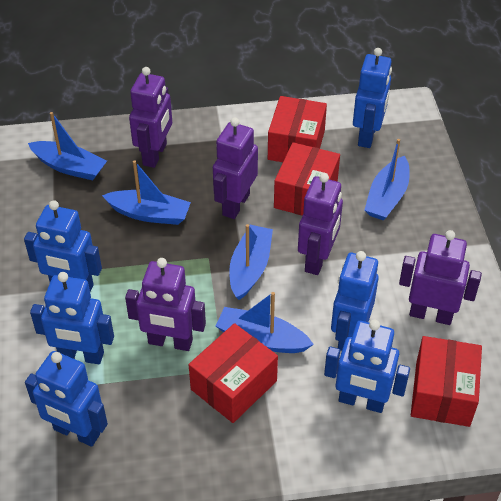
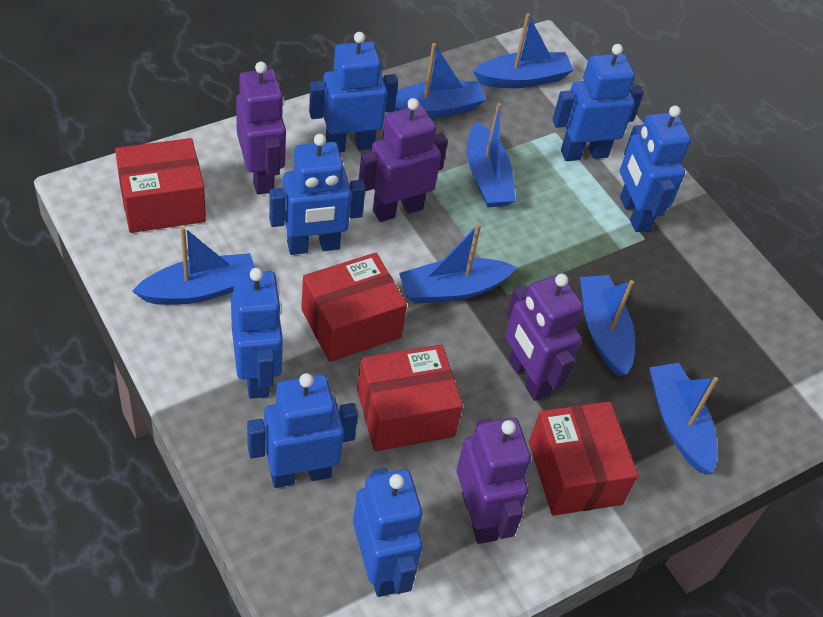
blue boat: [28,112,107,181] [102,160,191,225] [216,292,314,353] [229,224,273,300] [364,139,410,220] = 5 -> [132,226,255,305] [388,43,486,119] [399,223,517,304] [467,103,516,207] [473,13,574,88] [580,275,635,376] [649,363,718,473] = 7
blue robot: [24,200,102,292] [25,351,108,447] [30,272,114,364] [324,319,410,413] [331,251,379,351] [353,48,392,148] = 6 -> [231,268,283,399] [247,373,358,488] [269,134,365,255] [309,32,398,152] [353,468,423,597] [552,44,643,161] [620,106,691,232] = 7
purple robot: [125,258,206,351] [129,67,172,168] [213,117,258,219] [298,173,343,275] [399,230,482,325] = 5 -> [236,62,286,195] [359,98,448,222] [457,418,531,544] [505,274,584,401] = 4

